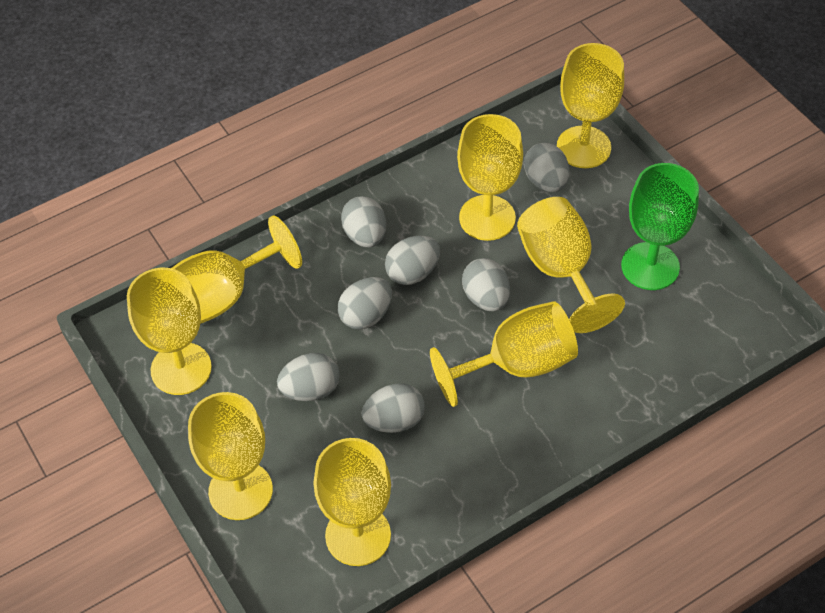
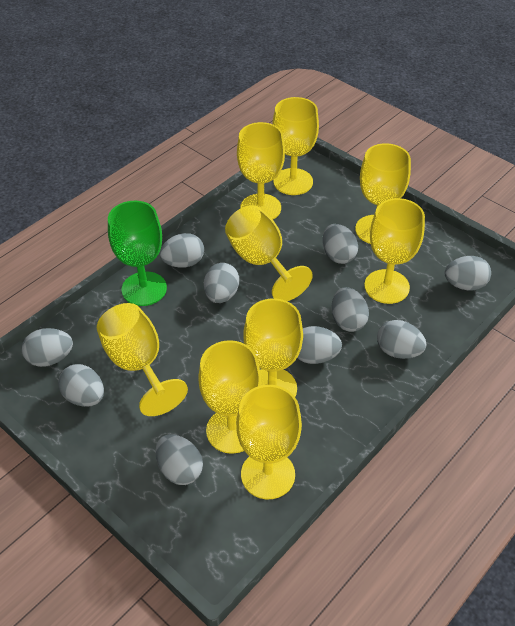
grey egg: [277,353,340,401] [338,277,392,330] [341,196,386,247] [362,383,425,433] [385,236,440,285] [462,258,510,311] [524,142,569,192] = 7 -> [22,328,73,367] [58,364,104,407] [155,434,203,485] [160,233,204,268] [204,263,239,303] [297,326,342,364] [322,224,358,264] [331,287,369,332] [377,320,427,359] [444,256,491,290] = 10
yellow goblet: [127,268,212,395] [171,215,302,324] [188,392,273,520] [313,438,391,566] [430,301,578,407] [457,114,523,241] [517,197,625,333] [557,43,624,168] = 8 -> [97,303,188,416] [198,340,261,454] [225,205,313,301] [236,385,302,499] [237,122,285,219] [243,298,303,396] [273,97,319,195] [355,143,411,244] [364,198,425,304] = 9

